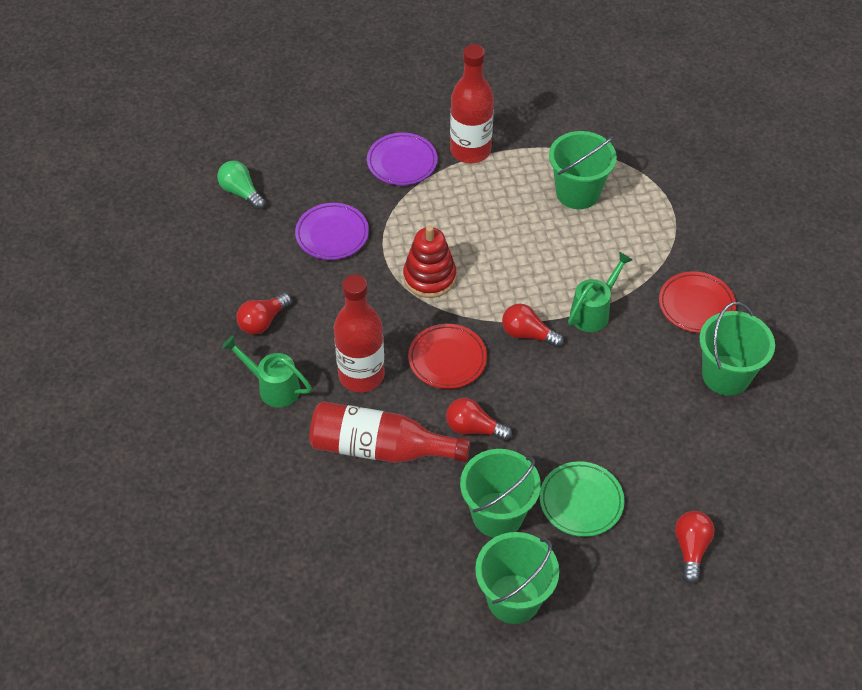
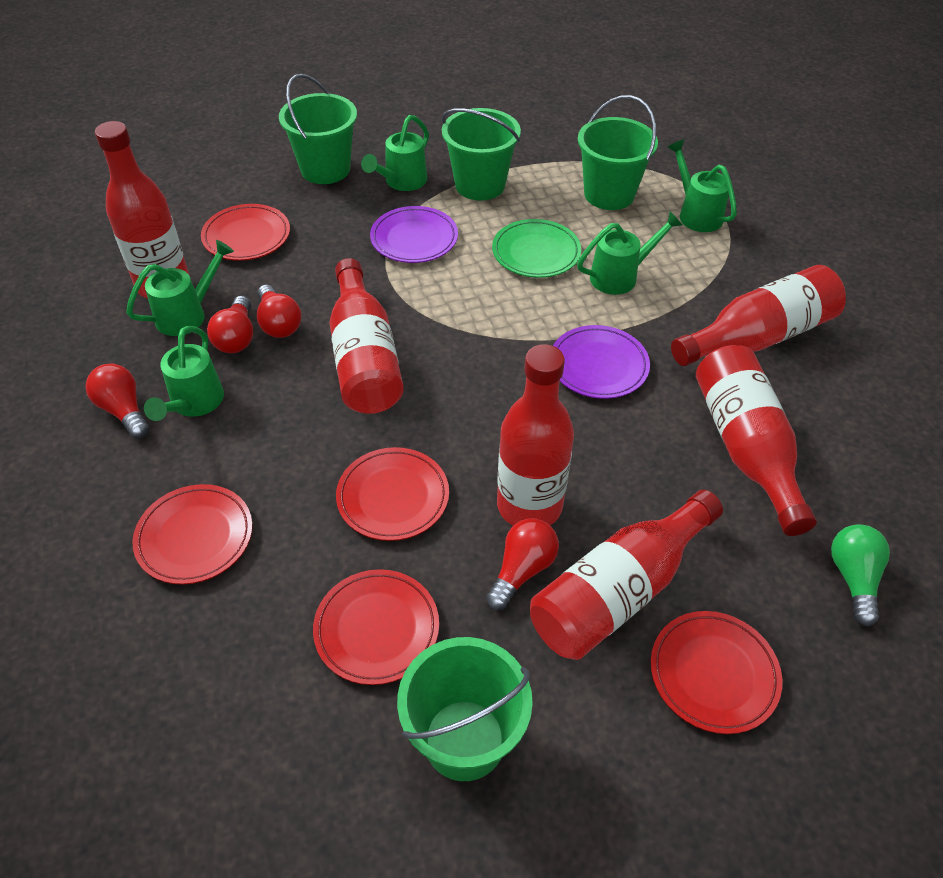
green watering can: [222,336,312,408] [568,252,633,332] = 2 -> [126,240,234,336] [144,326,224,421] [361,115,429,191] [577,211,682,295] [668,139,737,232] = 5
red bottle: [309,401,471,463] [334,274,385,392] [450,44,494,163] = 3 -> [95,121,190,298] [329,258,404,414] [497,344,574,526] [530,490,723,660] [671,265,846,366] [696,345,817,536] = 6
red plate: [408,324,487,389] [659,271,736,333] = 2 -> [132,484,252,584] [201,204,290,261] [313,569,439,685] [336,447,449,541] [651,611,782,734] = 5
red stacking toy: [403,225,456,298] = 1 -> none = 0

